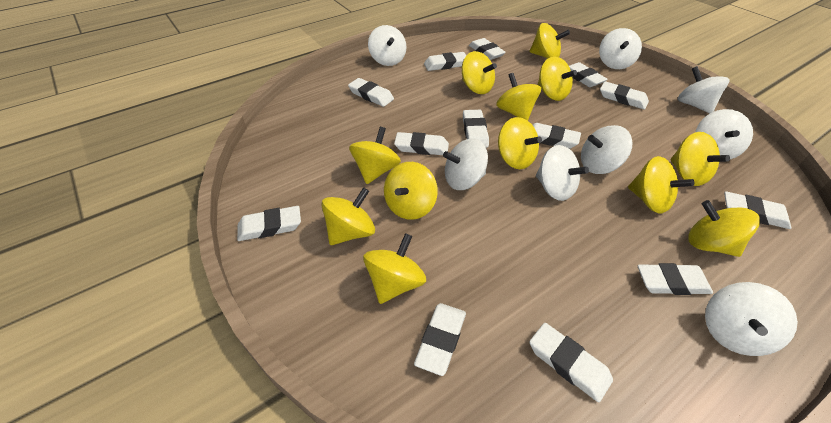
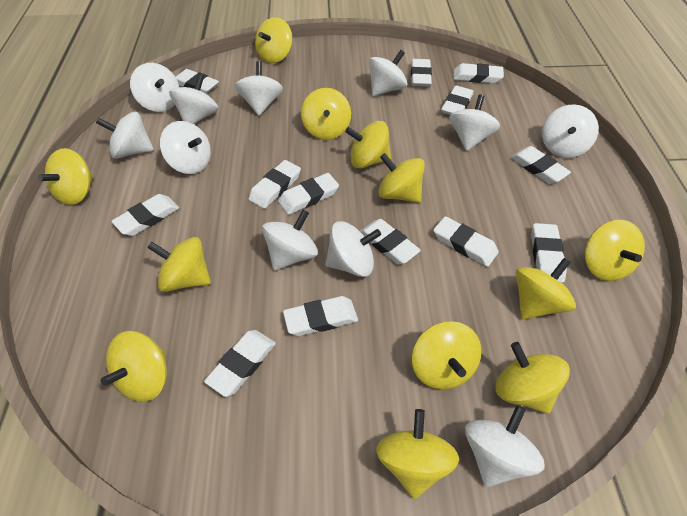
white spinning top: [368,25,407,66] [443,138,488,190] [536,145,589,201] [581,125,632,174] [599,28,642,69] [678,66,730,113] [695,109,753,159] [705,282,798,356] = 8 -> [96,112,154,159] [130,63,179,112] [160,121,211,174] [169,74,219,124] [235,61,283,116] [262,210,318,271] [325,221,381,277] [369,50,407,96] [449,95,500,151] [465,405,545,487] [542,104,599,158] = 11

